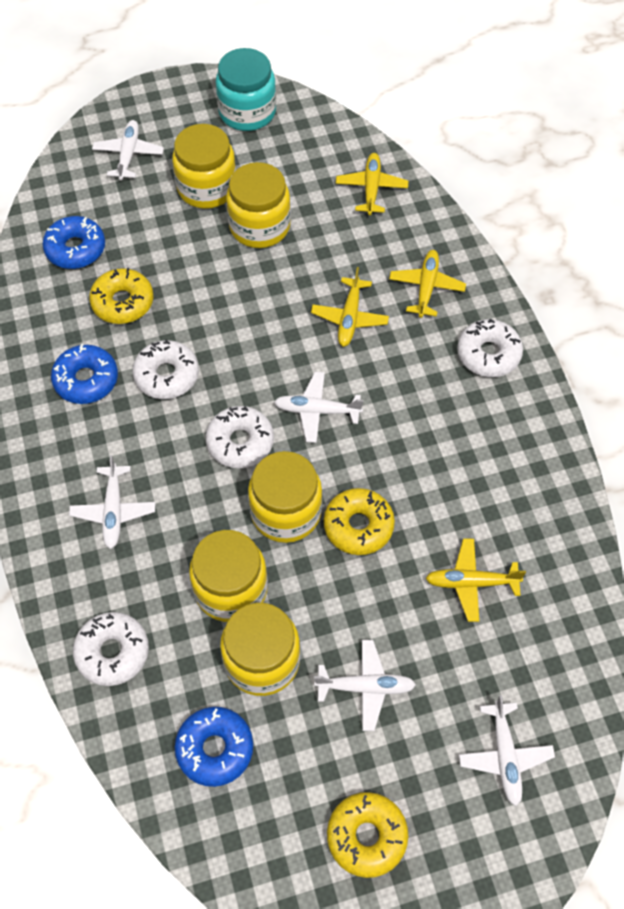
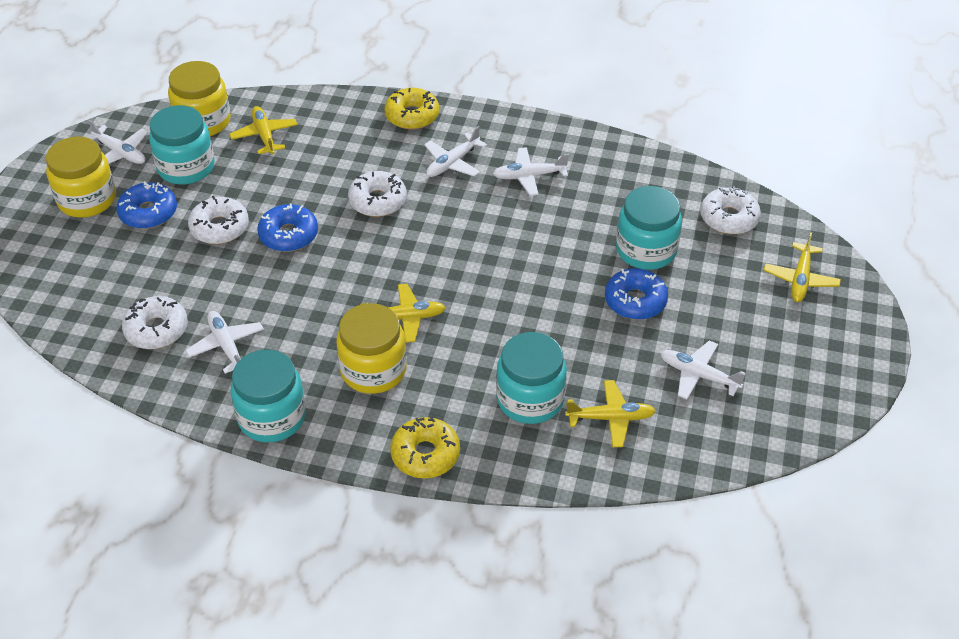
turquoise jar: [216,48,276,131] = 1 -> [149,105,215,185] [231,350,306,443] [496,332,567,424] [616,186,682,270] = 4
yellow donut: [89,268,153,324] [324,488,395,555] [327,792,408,878] = 3 -> [384,88,439,129] [390,417,460,478] = 2
yellow jar: [172,124,236,209] [189,530,268,622] [220,603,300,696] [226,162,291,248] [248,451,322,543] = 5 -> [46,137,116,218] [168,61,231,136] [336,303,407,394] = 3

